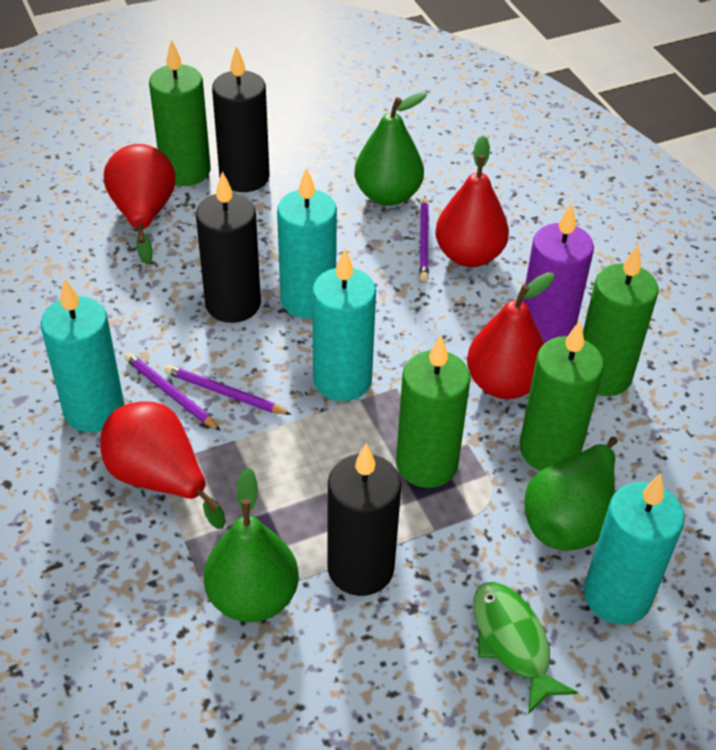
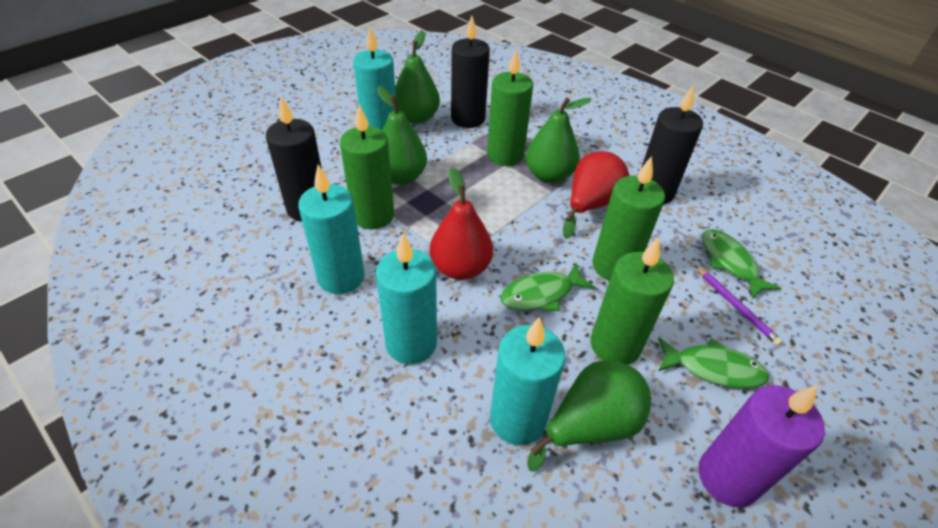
green fish: [474,582,578,714] = 1 -> [500,263,596,311] [658,337,769,388] [702,229,781,300] = 3
green pear: [204,467,299,622] [354,92,427,206] [524,437,618,551] = 3 -> [377,86,427,185] [395,31,440,124] [526,97,592,183] [527,360,651,472] = 4
purple pencil: [125,353,221,431] [165,365,291,415] [419,195,429,282] = 3 -> [695,265,783,346] = 1
red pear: [100,401,226,529] [104,144,175,264] [435,135,509,267] [467,272,554,399] = 4 -> [430,167,493,280] [563,151,629,239] = 2

